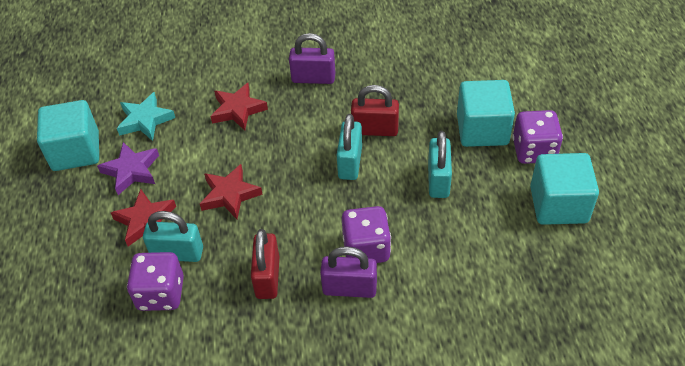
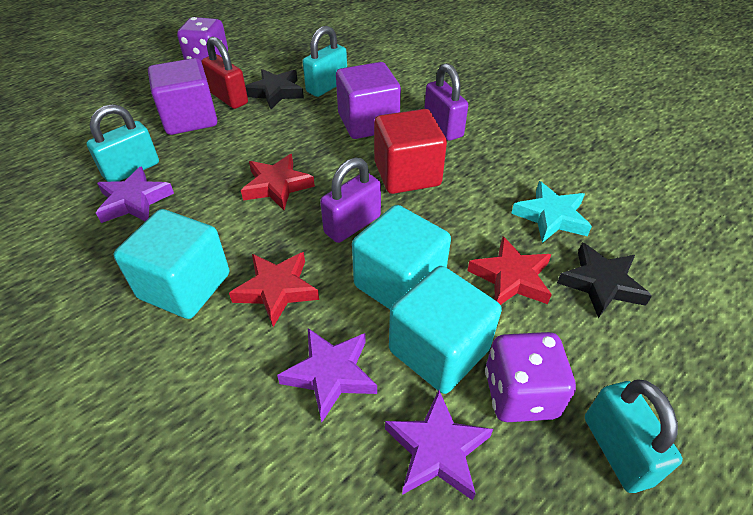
black star: none = 0 -> [245,69,304,109] [557,243,652,318] = 2
purple cube: none = 0 -> [148,58,217,135] [336,62,401,139] = 2
purple dice: [127,252,184,311] [342,206,391,263] [512,110,563,164] = 3 -> [177,17,228,62] [485,332,576,422] = 2
purple star: [97,142,159,195] = 1 -> [96,166,174,223] [277,328,377,422] [385,390,493,500] = 3
red cube: none = 0 -> [374,109,447,194] = 1
red padlock: [251,229,279,299] [351,85,399,136] = 2 -> [202,37,248,109] = 1

